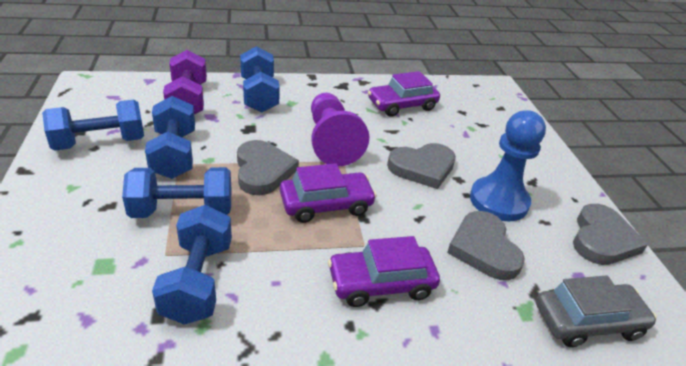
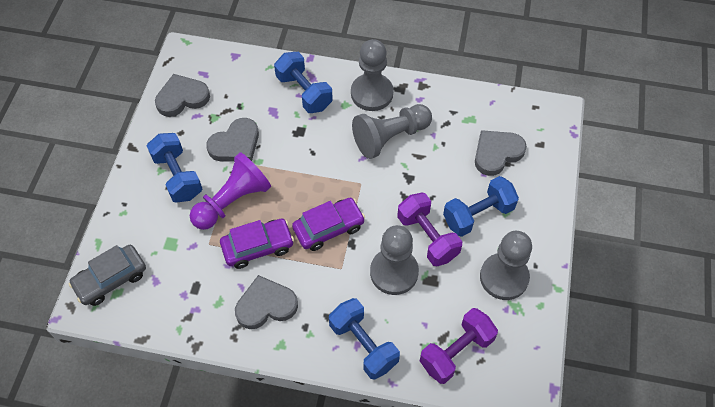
blue dumbbell: [42,100,144,151] [122,167,231,218] [145,96,195,179] [152,205,232,325] [240,46,280,112] = 5 -> [147,133,202,203] [274,52,333,113] [329,298,400,380] [443,176,519,237] = 4
blue pawn: [470,110,546,221] = 1 -> none = 0
grey pawn: none = 0 -> [351,39,394,111] [352,104,432,159] [370,225,419,295] [480,231,532,300] = 4
purple car: [280,163,377,223] [328,236,440,307] [368,71,440,117] = 3 -> [220,218,294,269] [292,198,365,251] = 2
purple dumbbell: [163,50,207,114] = 1 -> [397,193,462,266] [420,308,498,384] = 2

